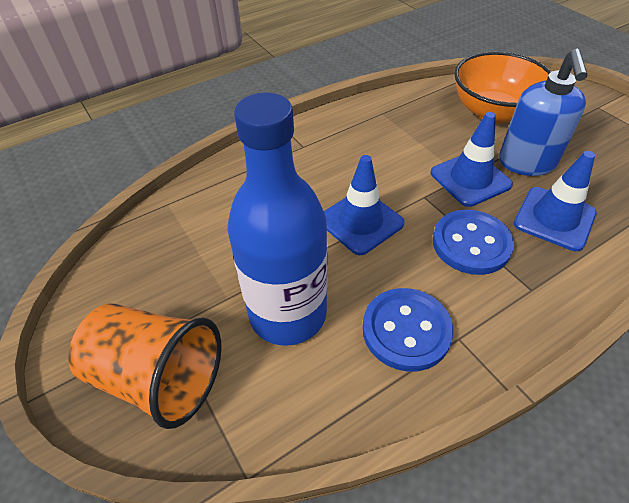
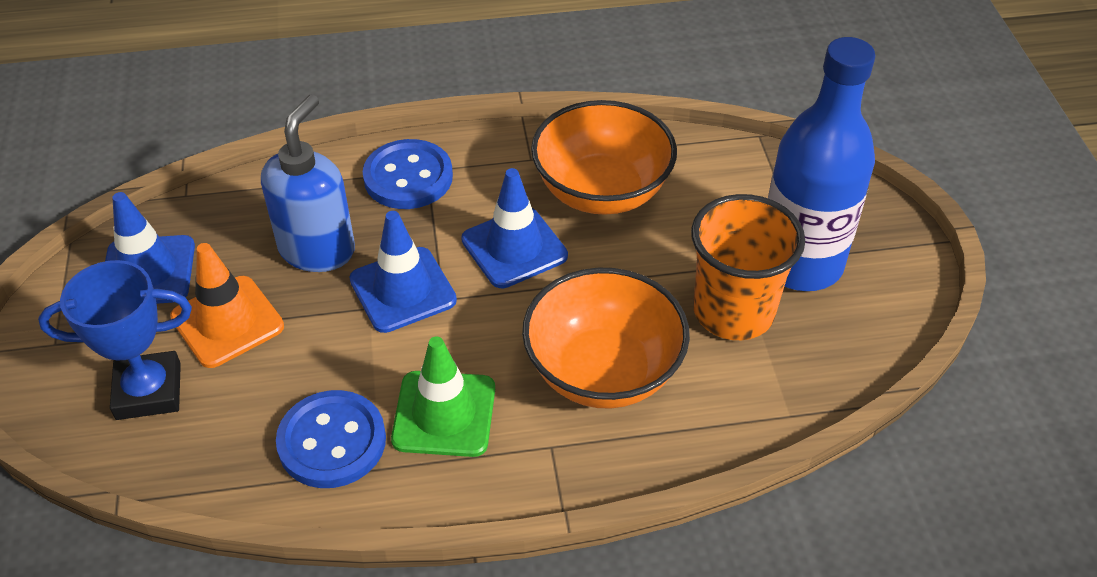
blue trophy: none = 0 -> [38,260,192,420] = 1
green traffic cone: none = 0 -> [391,336,495,457] = 1
orange bowl: [454,51,552,124] = 1 -> [522,268,690,409] [531,100,677,215] = 2
orange traffic cone: none = 0 -> [170,243,284,368] = 1

